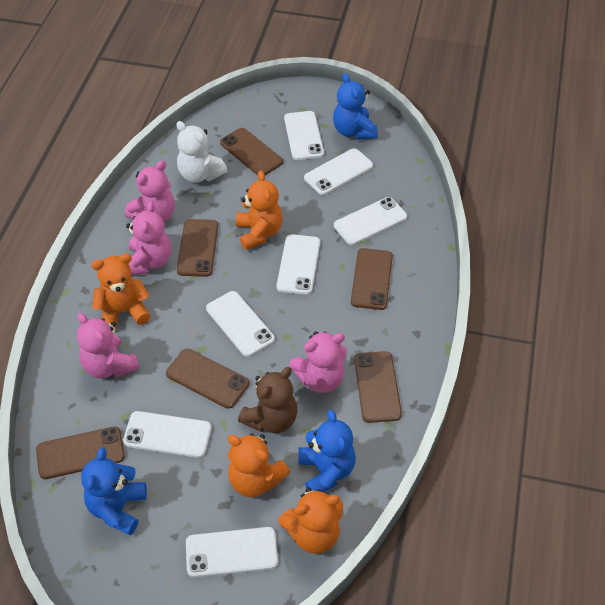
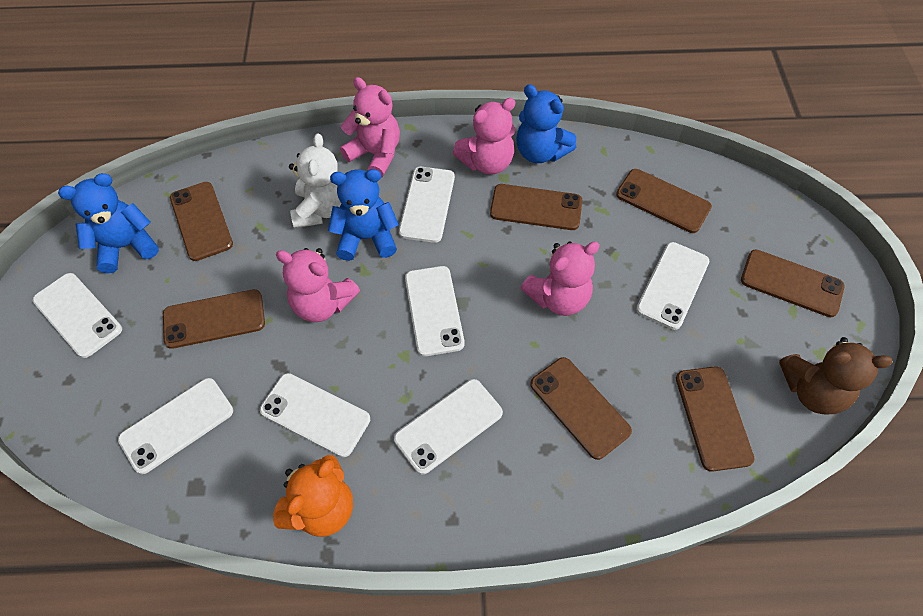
brown phone: [36,426,125,479] [166,349,249,409] [177,219,218,277] [220,128,283,175] [351,248,393,310] [354,351,402,423] = 6 -> [163,289,265,349] [170,182,233,261] [490,184,582,230] [530,357,632,460] [616,169,712,233] [676,366,754,472] [741,249,845,317] = 7
orange teddy bear: [91,253,150,330] [228,434,290,497] [236,171,283,250] [278,487,343,554] = 4 -> [273,455,353,537] = 1

